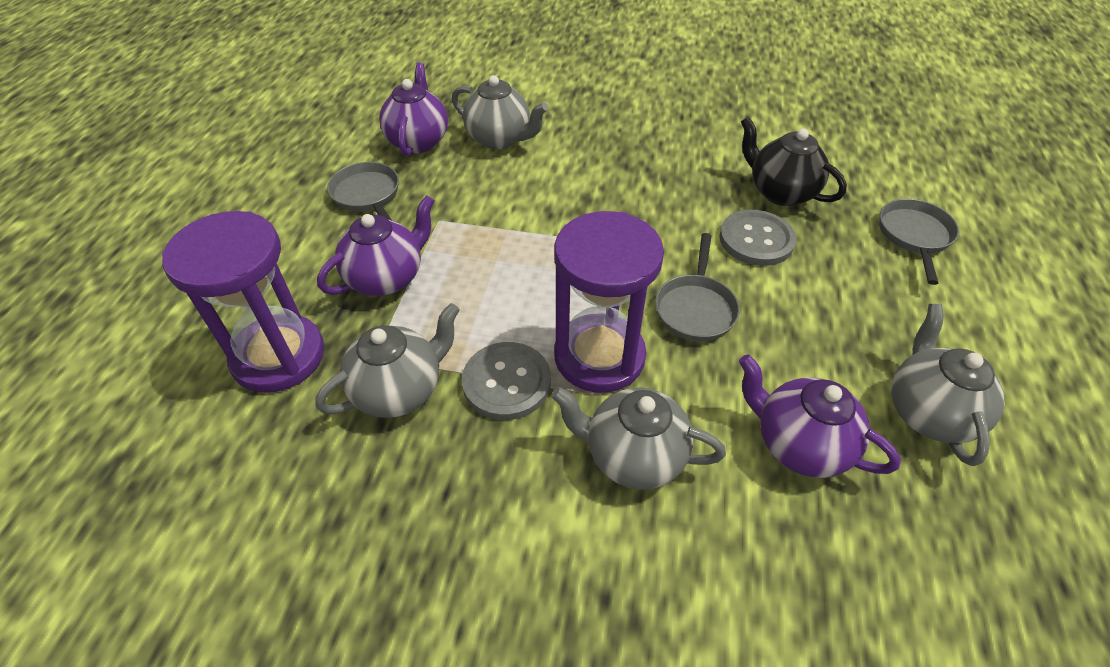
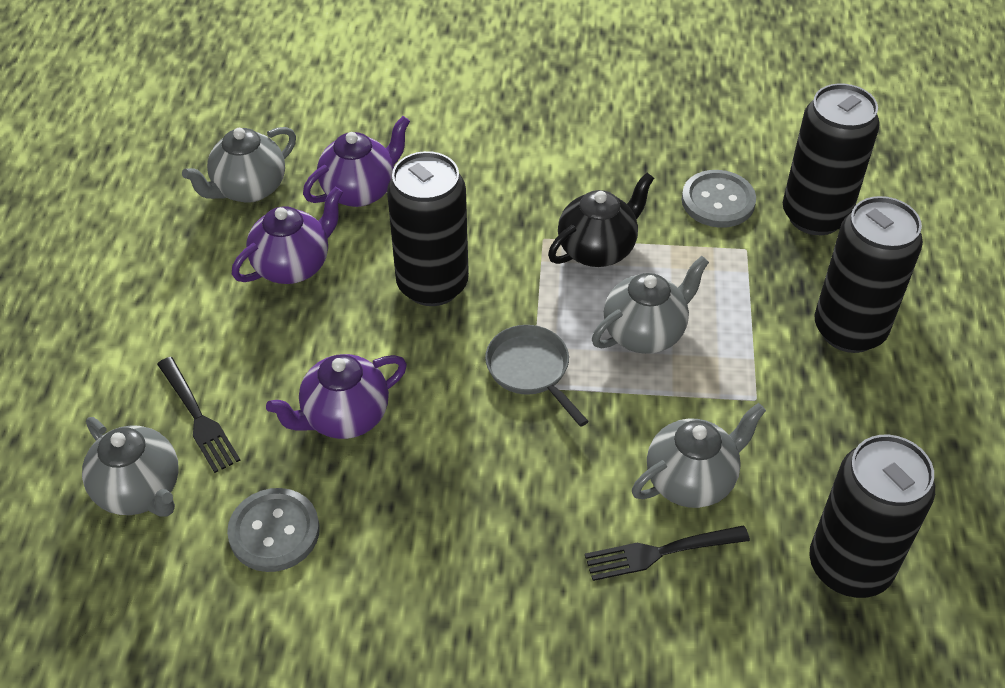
black can: none = 0 -> [387,151,469,306] [783,83,880,235] [809,435,935,598] [815,196,923,353] = 4
black fork: none = 0 -> [157,357,241,473] [585,525,750,581] = 2
grey pan: [327,162,399,220] [655,233,740,341] [879,199,959,285] = 3 -> [485,325,589,427] = 1
purple hourglass: [162,211,324,393] [554,211,664,393] = 2 -> none = 0

